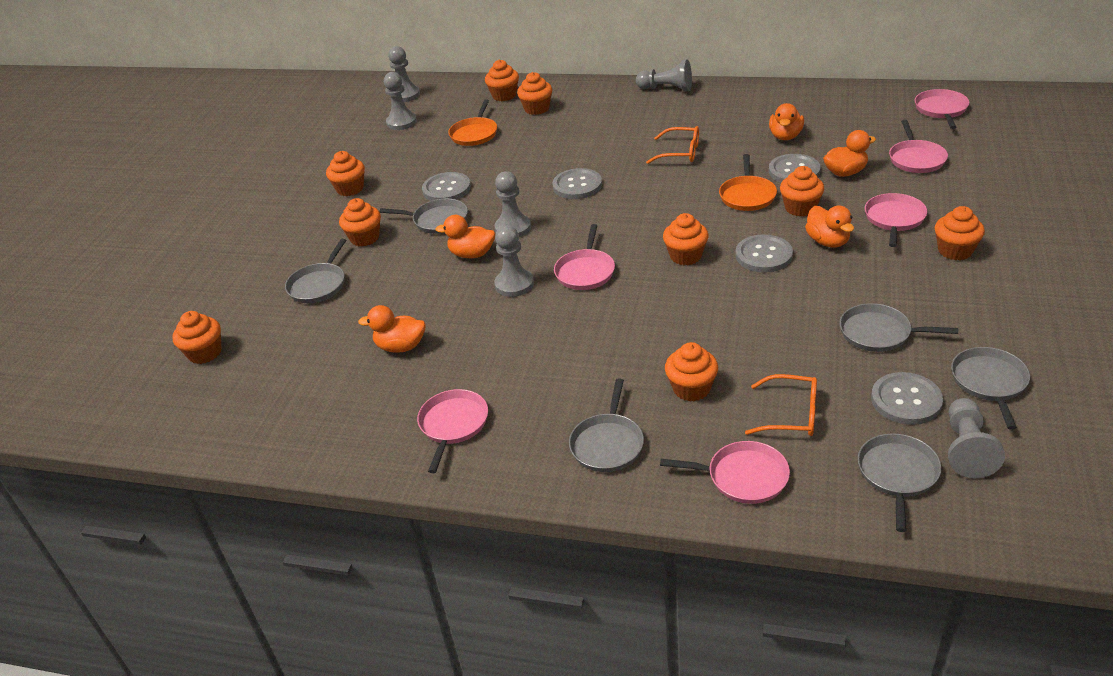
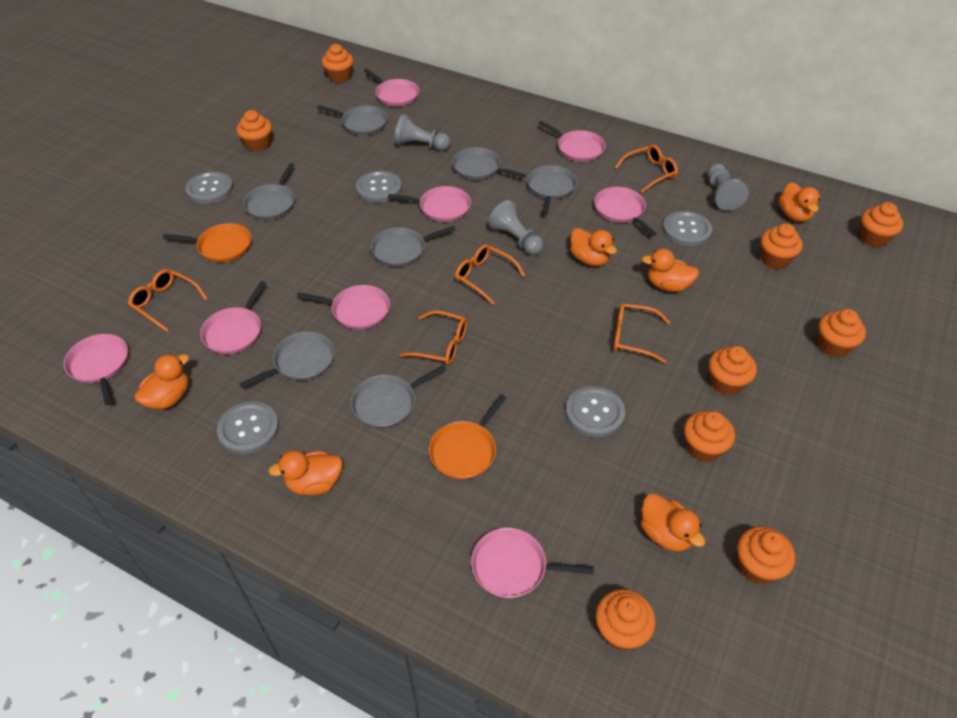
grey pan: [285,239,346,303] [379,199,468,234] [569,378,644,472] [840,303,958,352] [858,433,941,532] [951,347,1030,430] = 6 -> [240,332,335,389] [243,163,295,220] [317,105,387,135] [351,365,446,428] [371,226,456,267] [452,147,526,180] [527,165,577,215] = 7
grey pawn: [384,72,417,130] [388,46,420,102] [494,171,531,237] [494,225,534,297] [636,60,692,92] [948,398,1005,478] = 6 -> [394,114,451,151] [488,200,544,255] [707,163,749,211] = 3
orange duck: [358,305,426,353] [435,215,495,258] [769,103,804,140] [805,206,854,248] [823,130,876,177] = 5 -> [134,354,189,409] [268,450,343,495] [570,228,617,266] [641,493,705,551] [642,249,699,292] [778,182,820,222] = 6
orange glasses: [646,126,699,164] [745,374,817,436] = 2 -> [128,269,208,332] [399,310,467,365] [455,244,525,305] [613,303,670,363] [615,144,678,193] = 5
pink pan: [417,389,488,473] [554,224,615,290] [660,441,790,504] [865,193,927,247] [889,120,948,173] [915,89,970,129] = 6 -> [64,334,128,405] [200,281,266,354] [297,285,390,330] [364,69,419,106] [388,186,471,222] [471,528,594,598] [538,121,605,162] [594,187,657,236] = 8

